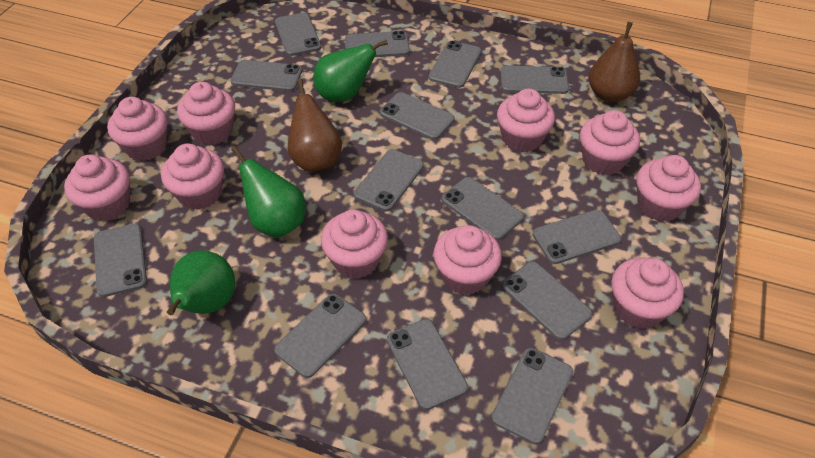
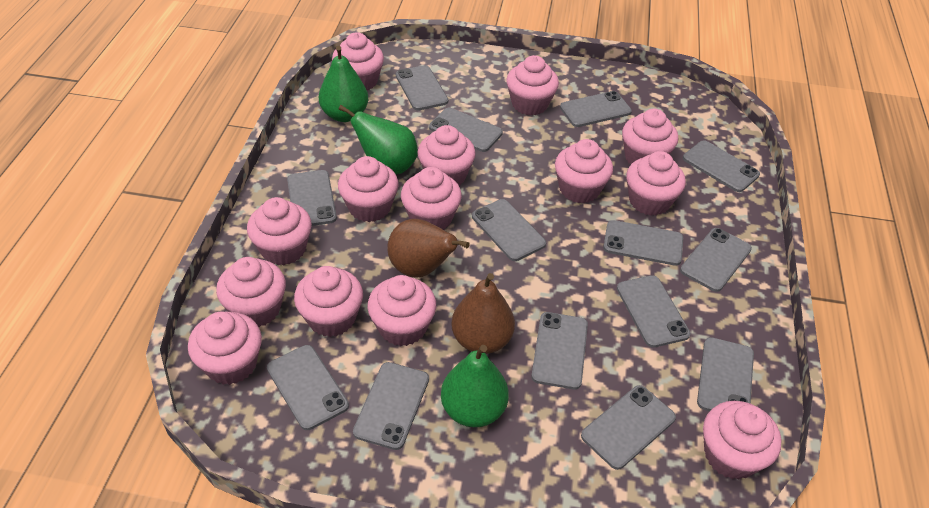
pink cupcake: [64,154,130,221] [107,97,168,161] [161,144,224,210] [177,82,235,145] [321,210,388,278] [434,225,502,295] [497,89,555,153] [580,110,640,175] [611,257,684,329] [636,155,701,222] = 10 -> [188,311,262,385] [216,257,286,327] [247,197,312,265] [294,266,363,337] [332,32,384,90] [338,156,399,222] [367,275,436,346] [401,167,462,230] [418,125,476,185] [506,55,559,116] [555,139,613,203] [622,109,678,164] [626,151,686,216] [703,401,782,479] = 14

